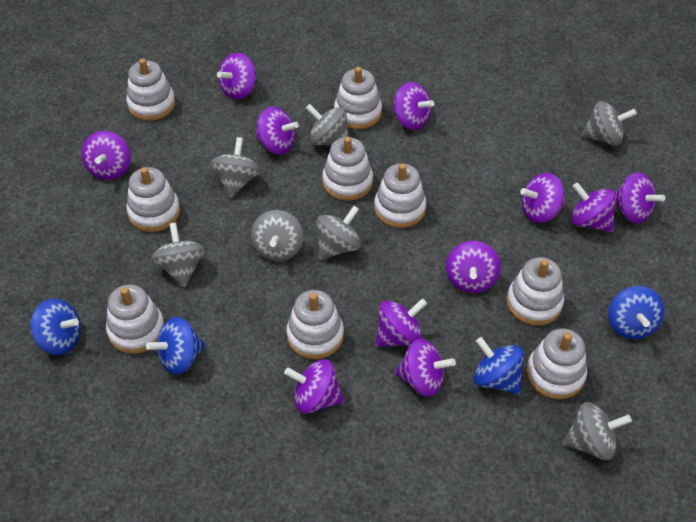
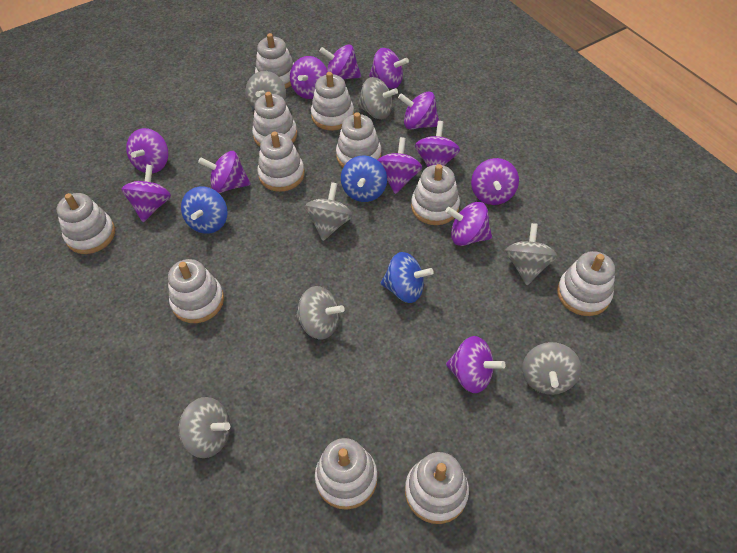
blue spinning top: [30,299,81,355] [146,317,205,374] [474,337,524,394] [608,286,664,339] = 4 -> [181,187,228,234] [341,156,387,202] [381,252,434,303] = 3
purple spinning top: [81,131,131,180] [217,53,256,100] [255,107,299,155] [284,359,344,413] [375,298,427,347] [392,82,434,130] [395,339,456,397] [446,241,501,293] [520,173,564,223] [571,182,616,232] [615,172,665,224] = 11 -> [122,165,171,222] [126,128,169,173] [198,151,251,193] [290,56,328,99] [319,45,361,79] [369,48,409,89] [378,137,422,194] [398,91,439,130] [415,121,460,167] [445,202,492,246] [446,336,506,393] [471,158,519,205] = 12
white stacking toy: [106,285,164,354] [126,58,176,121] [126,167,180,232] [286,290,344,359] [322,137,373,201] [334,67,382,129] [374,163,426,228] [507,257,564,325] [526,328,587,400] = 9 -> [57,193,115,254] [168,259,224,323] [252,92,297,147] [255,33,294,89] [257,131,305,192] [311,72,354,131] [315,438,378,510] [336,112,381,167] [405,452,469,524] [411,164,460,225] [557,251,615,316] = 11

